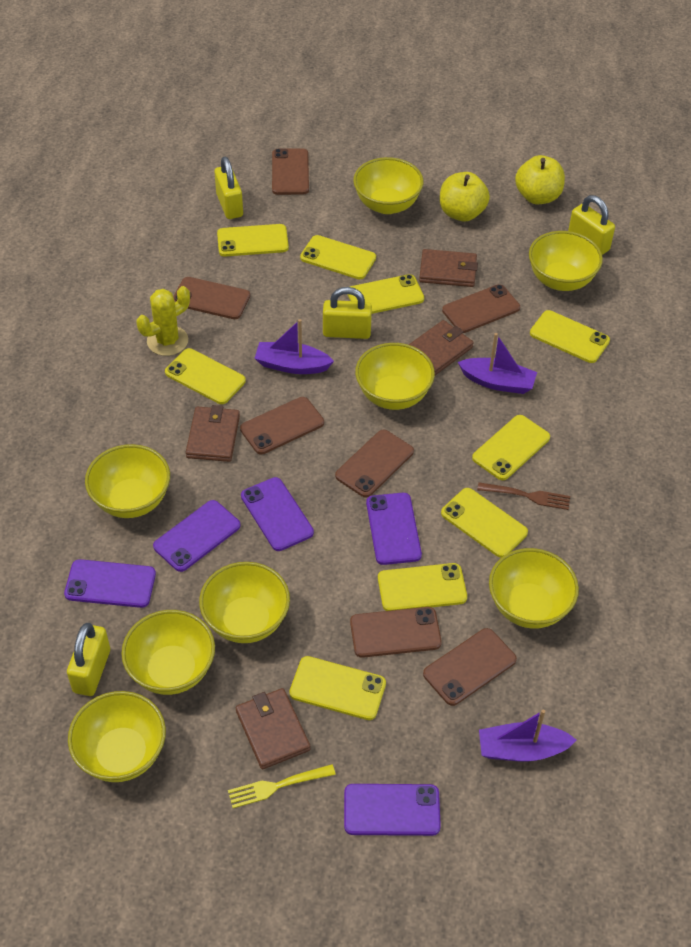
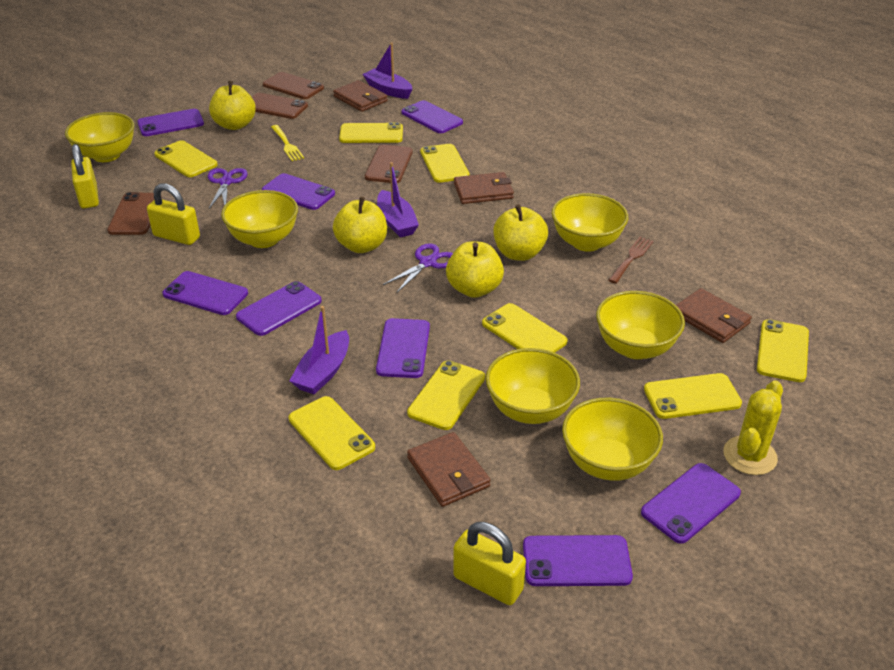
brown phone: [173,277,250,319] [240,397,324,454] [272,148,309,195] [335,430,414,498] [350,607,442,658] [423,628,517,706] [442,284,520,333] = 7 -> [107,192,162,235] [252,93,308,119] [263,72,324,99] [365,145,413,183] = 4
purple phone: [64,559,156,608] [153,500,241,572] [241,477,314,551] [344,784,441,836] [366,493,422,565] = 5 -> [137,109,204,136] [162,271,248,315] [236,281,322,336] [262,173,335,210] [376,318,430,378] [401,100,463,133] [523,535,633,586] [641,463,741,544] = 8
purple scissors: none = 0 -> [208,168,248,209] [383,243,453,293] = 2
yellow apple: [440,172,490,221] [515,155,565,204] = 2 -> [209,81,256,130] [333,197,387,253] [446,241,504,298] [493,204,548,261] = 4
yellow bowl: [68,691,166,782] [85,444,170,518] [121,610,215,695] [199,562,290,643] [353,157,424,214] [355,343,435,410] [489,548,579,629] [529,231,603,291] = 8 -> [65,112,134,162] [221,190,298,248] [486,348,580,424] [552,193,628,252] [562,398,663,481] [596,291,685,359] = 6
yellow padlock: [67,623,110,696] [215,157,243,219] [323,287,372,339] [568,195,615,255] = 4 -> [71,144,99,209] [147,183,200,245] [453,522,526,605] = 3
yellow phone: [165,348,246,404] [217,224,289,257] [289,656,386,720] [300,235,376,279] [347,274,424,314] [378,563,467,611] [441,488,528,558] [472,415,550,480] [530,310,610,363] = 9 -> [154,140,218,177] [289,396,375,470] [339,122,403,143] [407,360,485,430] [420,144,470,183] [482,303,568,353] [644,373,742,419] [757,319,809,382] = 8

